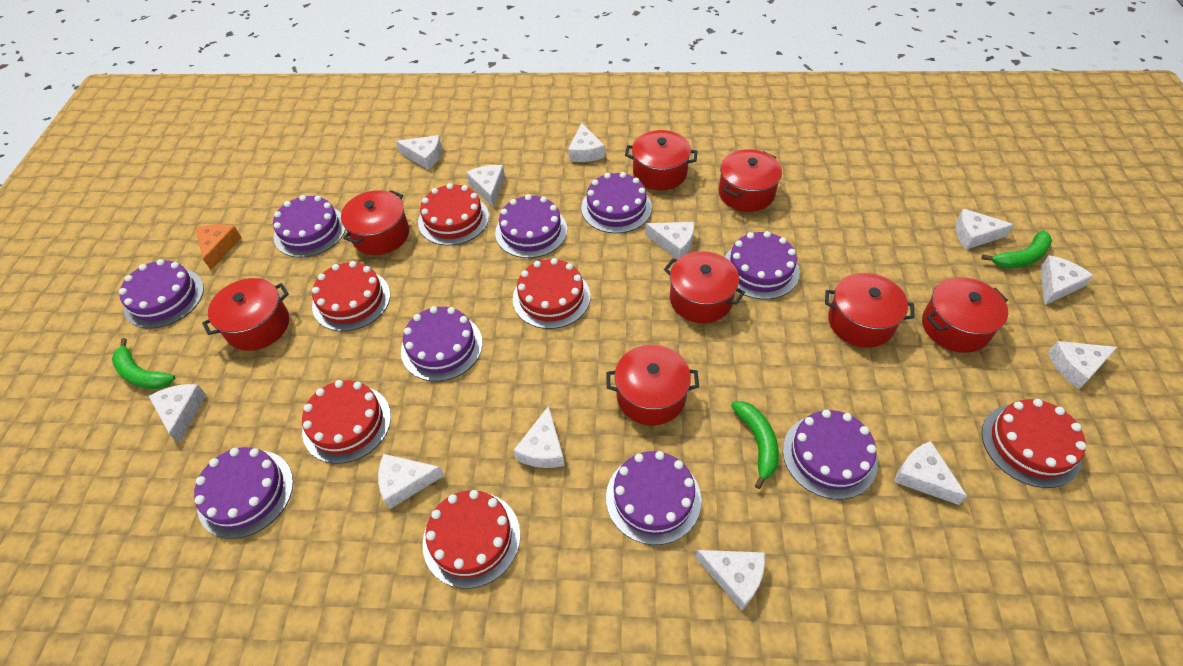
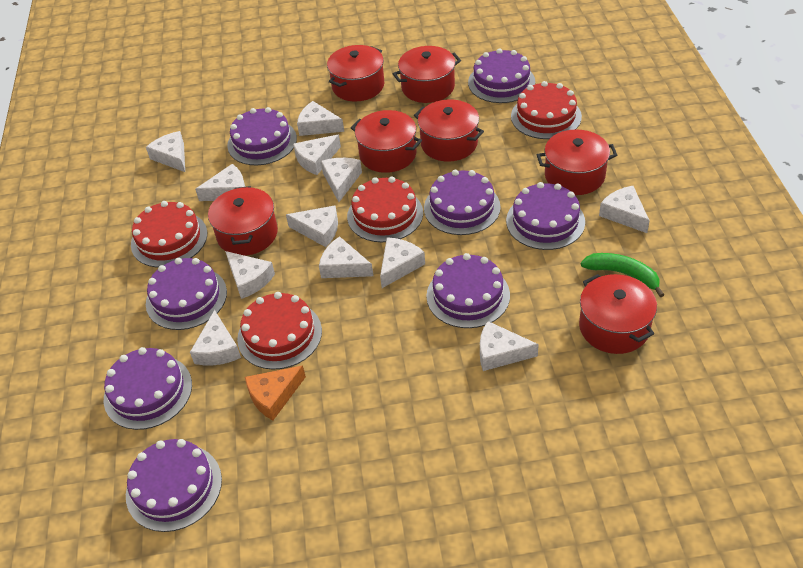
green banana: [112,338,175,389] [731,401,779,489] [981,230,1052,268] = 3 -> [581,253,664,297] = 1
purple cake: [119,259,204,329] [194,447,293,539] [273,195,346,257] [401,306,483,381] [495,194,567,258] [581,172,652,233] [606,451,701,545] [725,231,800,299] [783,410,878,499] = 9 -> [104,347,192,430] [126,439,222,532] [146,258,227,330] [227,107,297,165] [424,170,501,235] [426,253,510,328] [468,48,535,103] [506,182,585,250] = 8
red cake: [302,380,391,464] [312,261,390,331] [418,183,489,246] [423,490,521,588] [513,258,590,329] [982,399,1086,488] = 6 -> [131,201,207,267] [237,292,322,370] [347,177,423,242] [511,81,582,139] = 4
red pot: [202,278,289,351] [341,190,409,255] [606,345,699,426] [625,130,697,191] [664,251,745,323] [719,149,782,212] [825,273,915,348] [922,277,1008,353] = 8 -> [208,186,278,256] [327,45,384,101] [351,110,422,173] [393,46,461,103] [414,99,484,162] [537,129,617,195] [579,274,657,354] = 7

